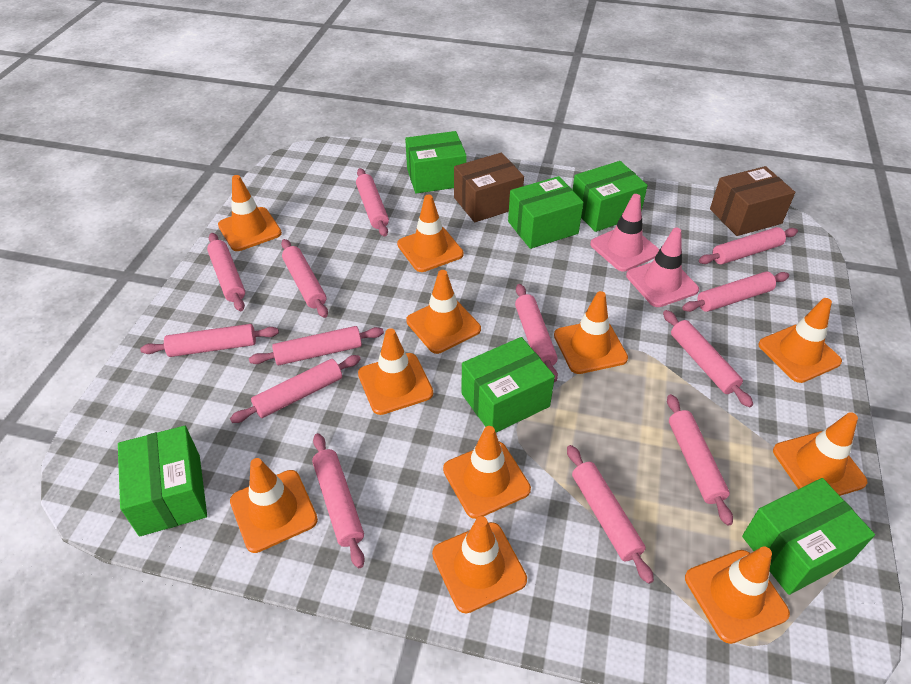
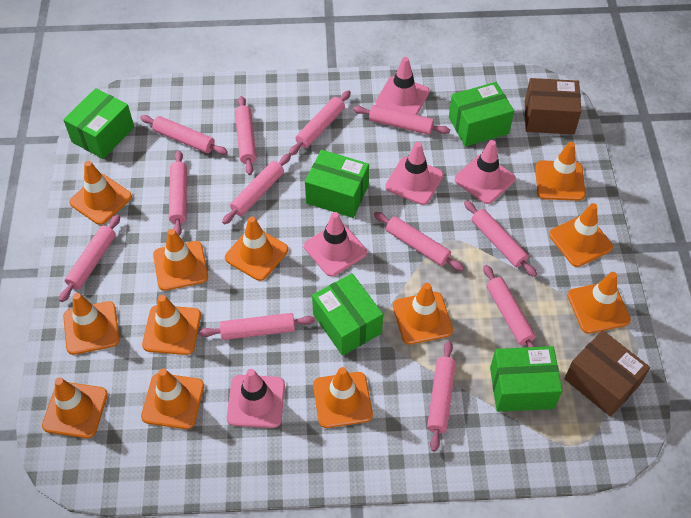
green box: [118,426,207,536] [405,131,467,193] [461,337,555,433] [508,176,584,249] [572,161,648,232] [742,478,875,595] = 6 -> [63,88,134,159] [305,150,369,218] [312,273,383,356] [449,82,514,147] [490,346,562,412] = 5
orange traffic cone: [218,175,282,251] [230,458,318,553] [358,328,433,415] [397,194,464,272] [406,270,481,354] [432,516,527,614] [443,426,531,519] [554,291,628,374] [685,546,790,644] [759,298,842,383] [773,412,867,496] = 11 -> [42,378,108,438] [63,293,119,355] [69,161,132,225] [141,368,204,429] [142,295,201,355] [153,229,208,291] [225,216,288,281] [313,367,373,428] [393,283,453,344] [535,142,585,201] [549,203,613,267] [568,272,631,334] = 12
pink rolling pin: [140,324,279,357] [207,233,245,311] [230,355,361,423] [249,326,384,365] [281,239,328,318] [312,433,365,568] [356,168,389,237] [515,284,558,382] [567,445,654,584] [663,310,753,408] [667,394,733,526] [682,272,789,312] [699,227,798,264] = 13 -> [59,215,120,302] [140,115,228,155] [169,150,187,236] [199,313,315,340] [222,154,291,224] [235,96,257,175] [289,90,351,155] [353,105,450,135] [374,212,464,271] [427,341,456,451] [464,200,537,277] [483,265,536,347] = 12
pink traffic cone: [590,194,659,272] [626,228,699,307] = 2 -> [227,369,285,428] [304,212,367,277] [376,57,430,115] [385,142,444,205] [455,140,516,204] = 5

